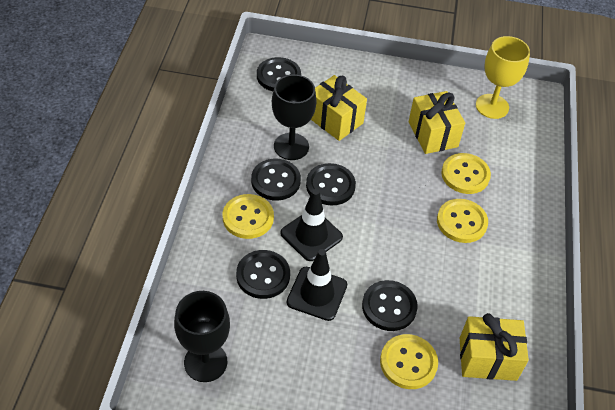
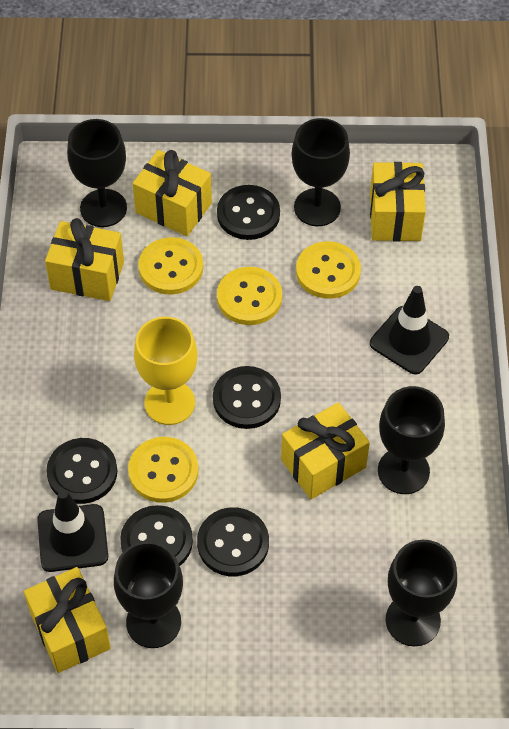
black goblet: [174,291,230,382] [272,74,316,160] = 2 -> [67,119,127,227] [114,541,183,648] [292,118,350,226] [378,386,445,494] [386,540,457,646] = 5
yellow gift: [311,75,367,141] [409,91,465,154] [460,313,529,381] = 3 -> [24,567,111,673] [45,218,124,301] [133,150,212,236] [281,402,370,499] [370,162,426,241] = 5

